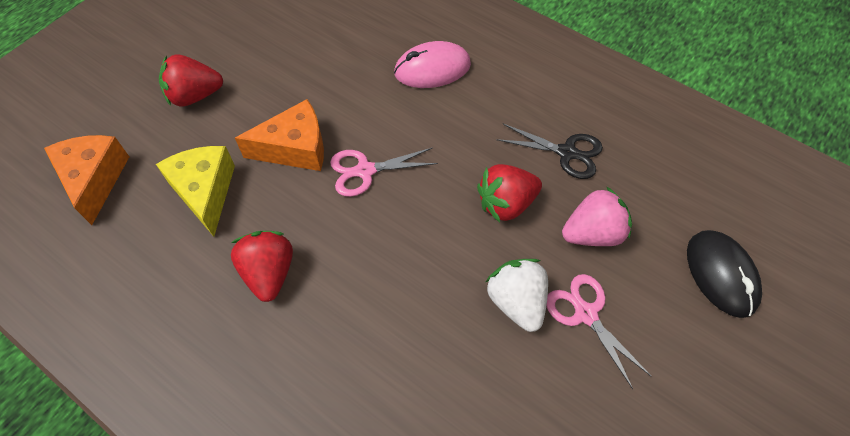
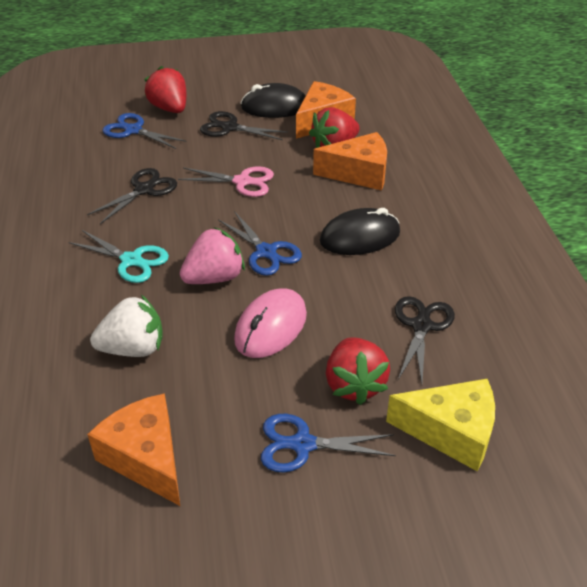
black mouse: [687,230,762,318] = 1 -> [241,83,306,118] [320,208,400,255] = 2
black scissors: [496,123,603,179] = 1 -> [87,168,177,224] [200,111,288,140] [395,296,455,383] = 3
blue scissors: none = 0 -> [102,113,187,149] [218,211,302,276] [261,414,396,473] = 3
orange cheese: [44,135,129,225] [235,99,324,171] = 2 -> [87,393,180,506] [296,81,356,139] [313,132,387,191] = 3
pink scissors: [330,147,438,197] [546,274,652,389] = 2 -> [178,166,274,197] = 1
turquoise scissors: none = 0 -> [69,230,169,283] = 1

